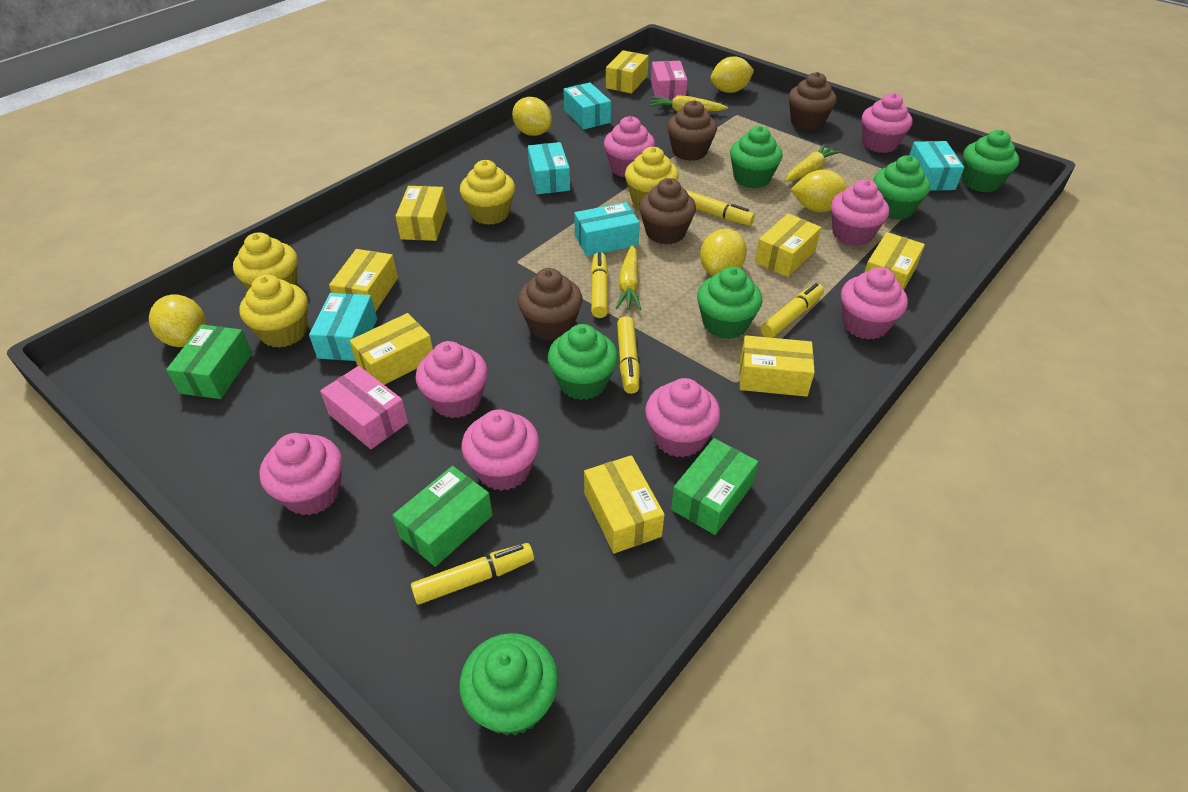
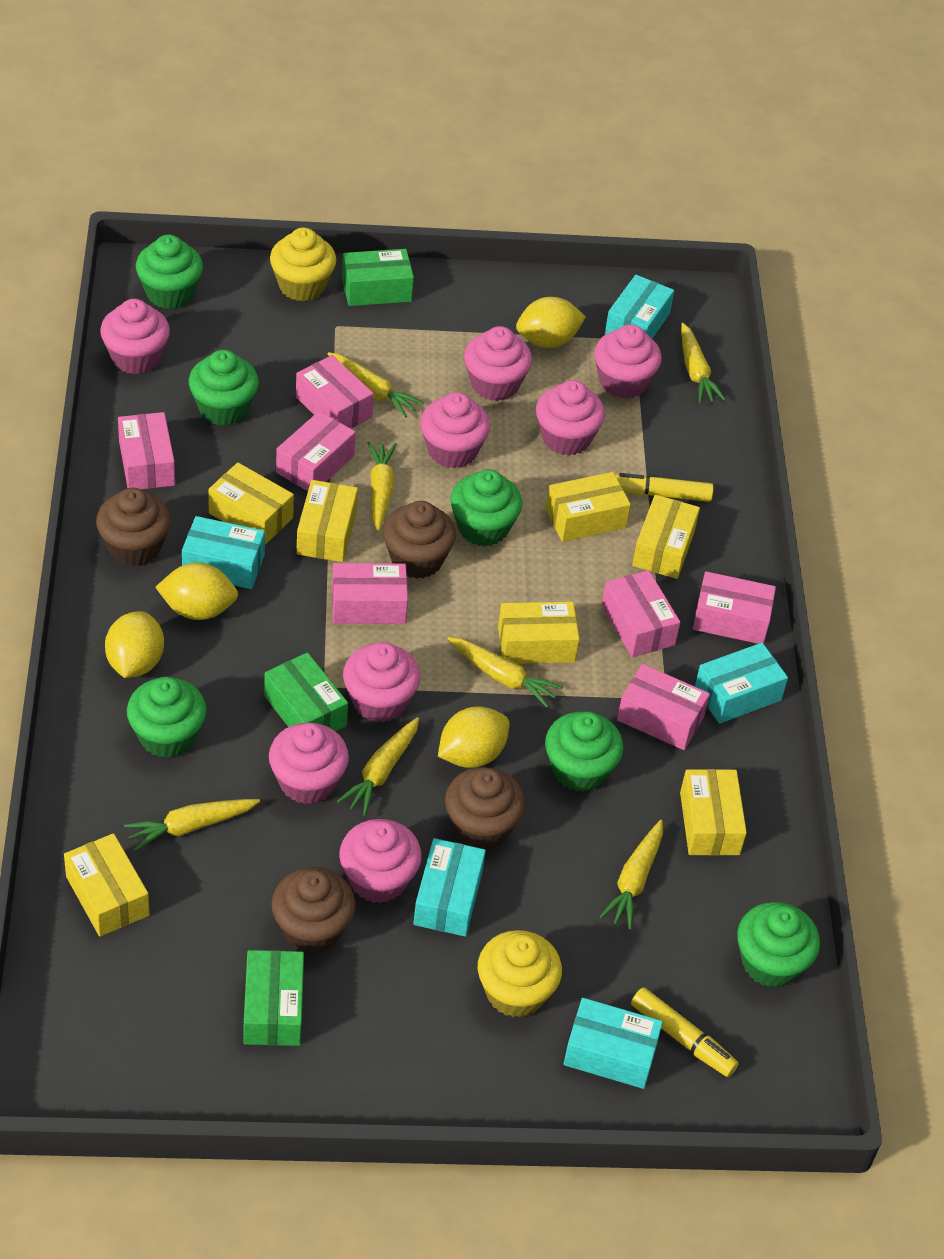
pink box: [320,366,408,449] [651,61,687,101] = 2 -> [118,412,175,489] [276,411,356,491] [296,355,374,429] [332,563,408,624] [602,570,680,657] [617,664,710,750] [693,571,776,644] = 7
yellow box: [329,249,398,312] [350,313,433,385] [396,186,447,241] [584,455,665,554] [606,50,649,94] [740,335,815,397] [755,214,821,277] [864,232,925,290] = 8 -> [64,833,149,937] [208,463,294,545] [296,480,358,562] [498,602,579,664] [546,472,631,542] [632,495,700,579] [680,769,747,856] = 7
yellow carrot: [615,245,641,310] [650,95,728,112] [784,144,841,182] = 3 -> [124,799,260,851] [327,352,424,418] [337,717,419,816] [368,442,397,531] [447,637,563,708] [600,820,663,930] [681,323,726,403] = 7
yellow cupcake: [233,232,297,290] [239,275,308,348] [460,160,515,225] [625,147,679,208] = 4 -> [270,228,336,301] [478,930,562,1018] = 2
yellow lemon: [149,295,206,347] [512,97,552,136] [700,229,747,276] [710,56,754,93] [790,170,849,212] = 5 -> [105,611,164,678] [155,563,238,620] [438,706,509,768] [516,297,586,348] = 4
yellow marker: [411,543,534,604] [591,252,608,318] [617,316,639,394] [686,190,755,226] [760,283,824,338] = 5 -> [615,473,714,502] [631,987,739,1077] = 2

